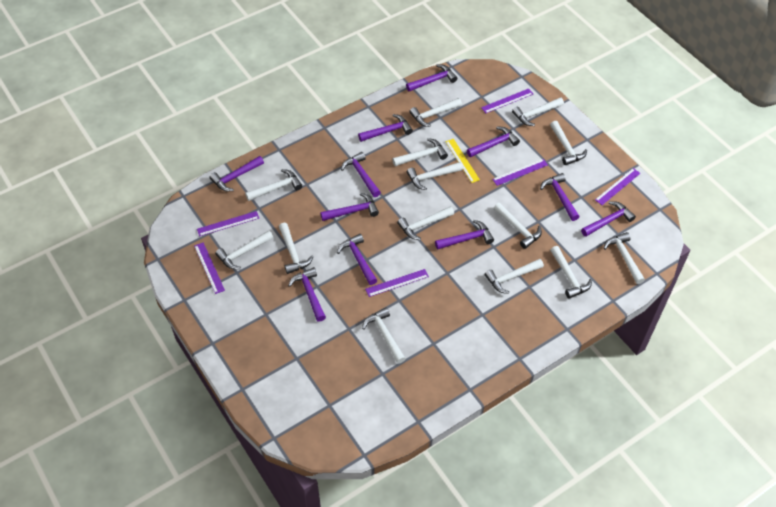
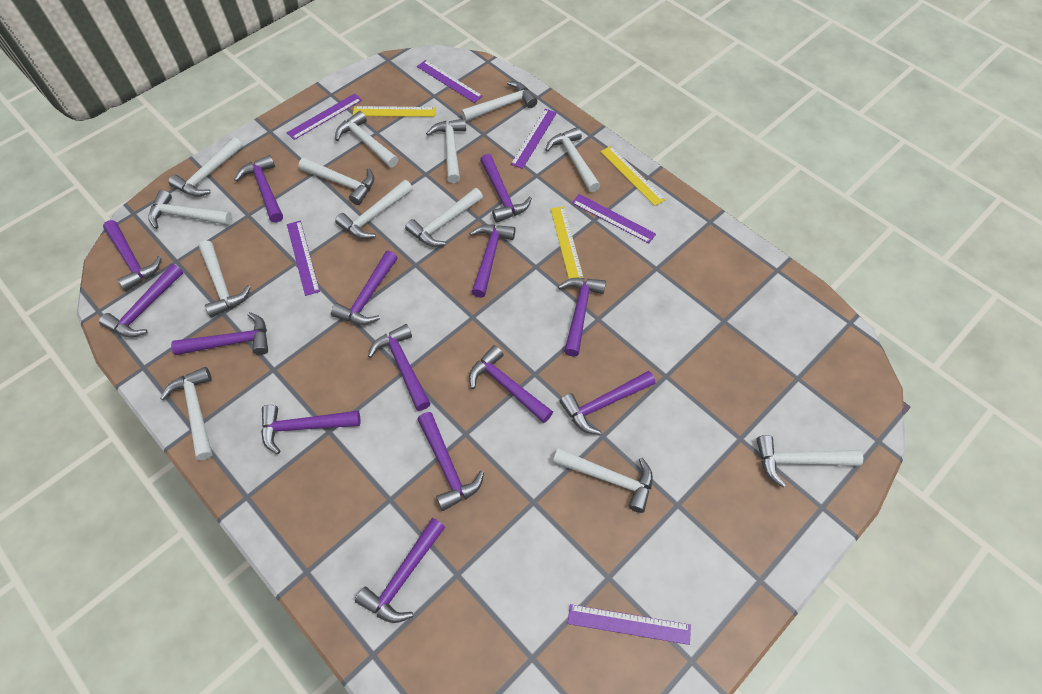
purple hammer: [209,156,264,191] [288,267,326,322] [320,193,379,221] [337,234,377,285] [341,152,381,197] [358,114,413,142] [406,64,458,92] [435,220,494,250] [467,126,520,157] [540,173,579,221] [581,201,636,237] = 11 -> [99,264,183,337] [103,220,162,291] [171,312,268,355] [234,155,283,223] [261,405,360,454] [331,251,398,325] [355,518,445,623] [368,324,431,411] [417,412,484,511] [469,224,515,298] [469,345,553,423] [480,154,532,223] [558,278,606,357] [560,371,655,435] = 14
white hammer: [215,230,273,269] [245,169,302,201] [279,223,313,274] [362,307,406,364] [392,138,448,166] [397,206,454,240] [407,162,463,190] [409,98,462,127] [485,259,544,294] [494,203,542,249] [512,97,564,126] [550,121,587,165] [550,246,592,299] [604,232,645,284] = 14 -> [148,190,232,229] [160,367,212,460] [168,137,243,197] [199,241,251,318] [298,158,374,205] [335,111,398,167] [335,180,413,239] [405,188,483,247] [426,119,466,183] [461,81,537,121] [545,127,600,192] [553,448,653,513] [756,435,863,488] = 13
yellow ruler: [445,139,480,183] = 1 -> [353,106,436,117] [551,206,584,279] [600,146,666,206] = 3

